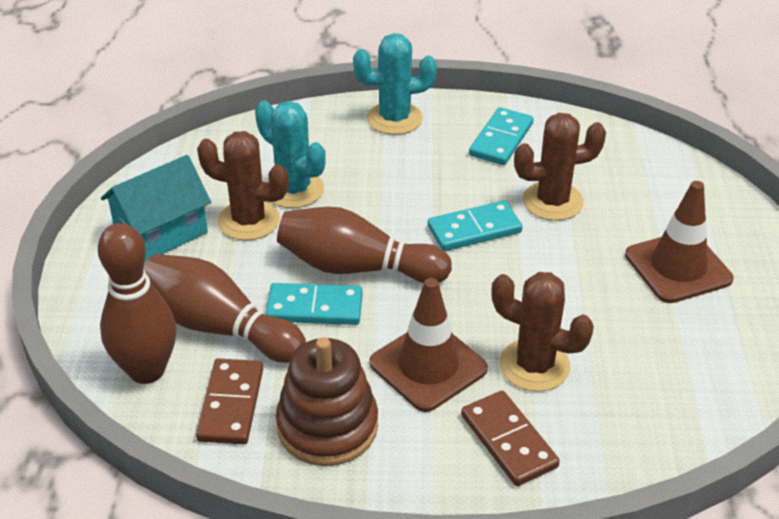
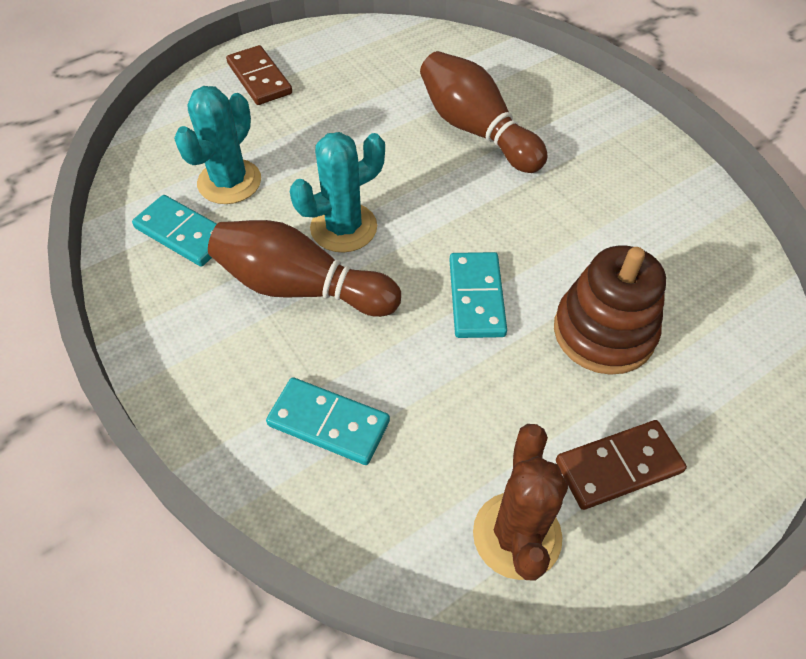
brown bowling pin: [98,223,176,384] [144,254,306,363] [277,207,452,283] = 3 -> [208,220,401,317] [420,51,548,173] = 2
brown cactus: [197,131,289,241] [491,272,594,392] [514,113,606,221] = 3 -> [473,424,568,581] = 1
brown traffic cone: [369,278,488,412] [625,181,733,303] = 2 -> none = 0
turquoise house: [101,155,211,262] = 1 -> none = 0

